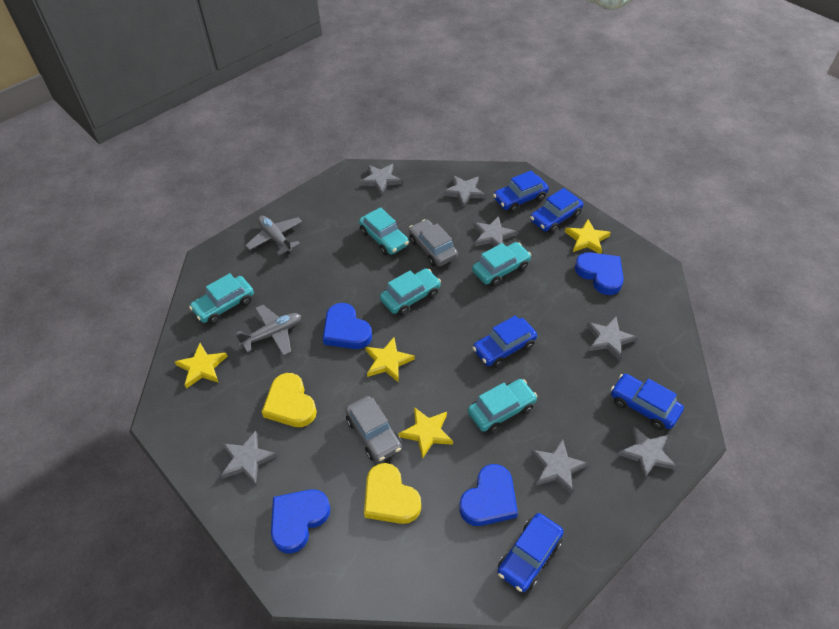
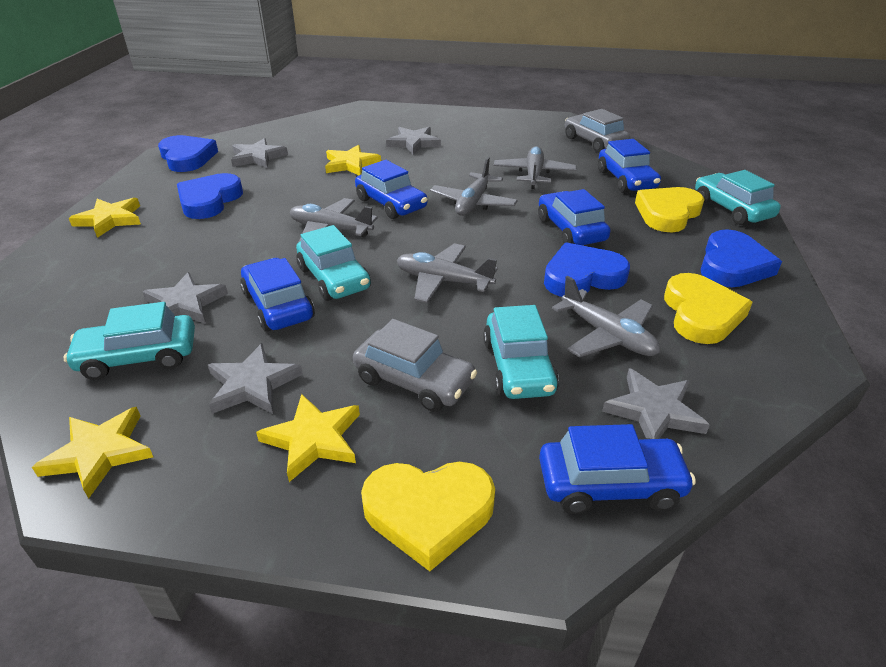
grey plane: [235,305,301,356] [245,216,302,255] = 2 -> [290,198,378,242] [397,243,498,303] [430,157,518,216] [494,146,576,189] [552,276,660,357] = 5
grey star: [221,431,277,484] [360,164,402,195] [443,175,485,208] [473,216,517,247] [531,439,588,494] [587,317,637,361] [618,426,677,480] = 7 -> [143,272,228,324] [208,343,303,414] [231,138,288,168] [386,127,441,155] [602,368,710,439] = 5
turquoise car: [189,273,254,324] [359,207,409,255] [380,268,441,315] [468,379,537,433] [472,242,531,286] = 5 -> [64,302,195,380] [296,225,371,301] [483,305,559,399] [695,170,781,225] = 4
yellow heart: [262,373,317,427] [364,463,421,524] = 2 -> [361,462,495,571] [635,187,705,232] [664,273,753,344] = 3

